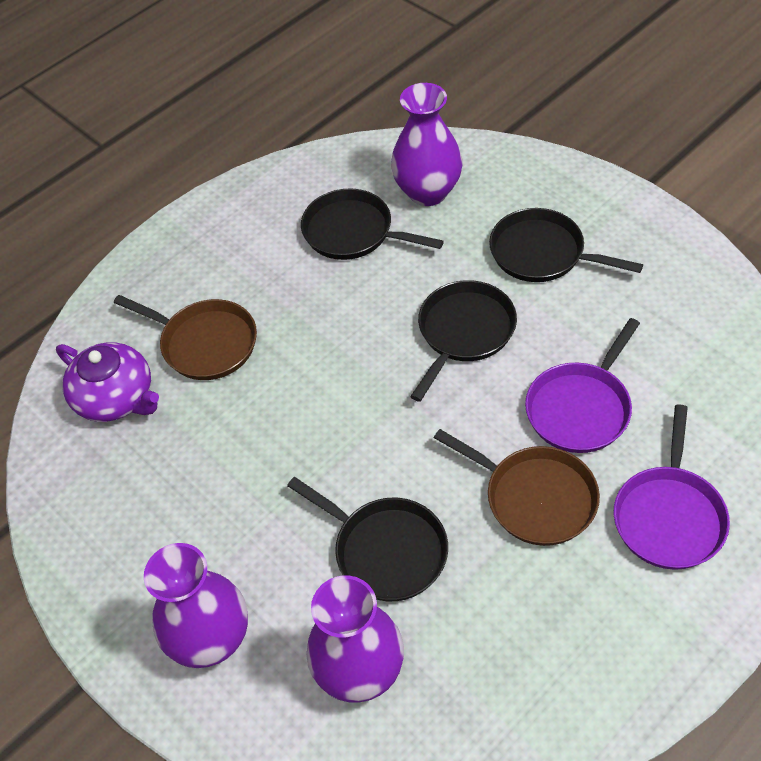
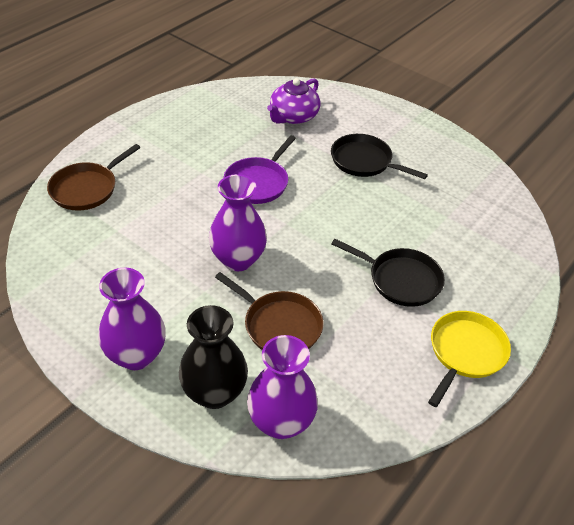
black pan: [287,477,448,601] [301,188,444,260] [410,280,517,402] [489,208,643,282] = 4 -> [331,134,428,179] [332,239,445,307] = 2
black vase: none = 0 -> [179,305,248,409] = 1
purple pan: [525,318,640,453] [614,404,730,570] = 2 -> [224,135,296,204] = 1
yellow pan: none = 0 -> [428,311,511,407] = 1

